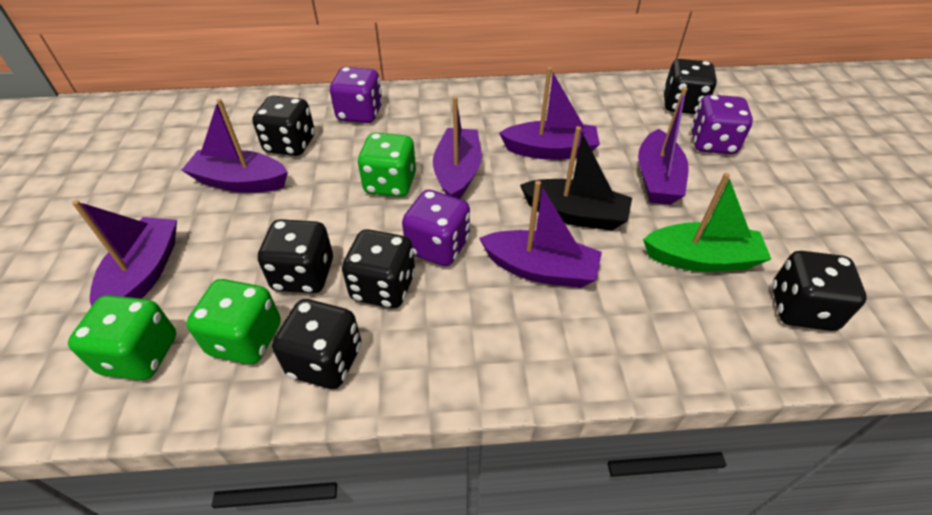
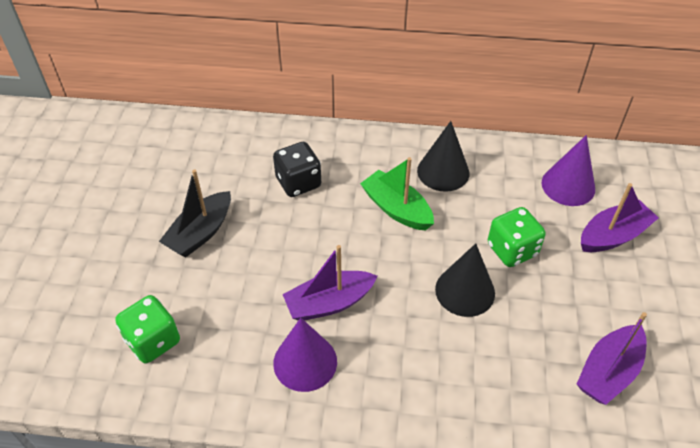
black cone: none = 0 -> [417,121,469,192] [435,243,495,317] = 2
black dice: [252,95,315,156] [258,219,333,293] [272,299,361,389] [342,229,416,308] [663,59,717,114] [772,251,867,331] = 6 -> [273,142,321,197] = 1
green dice: [68,295,176,380] [186,279,281,364] [357,132,416,197] = 3 -> [115,295,180,363] [488,207,546,267] = 2
purple boat: [72,200,177,306] [182,99,288,193] [433,96,482,199] [479,181,602,288] [499,67,600,159] [638,87,689,205] = 6 -> [282,245,377,321] [577,312,647,405] [581,183,659,252] = 3
purple cone: none = 0 -> [273,318,337,392] [542,135,595,206] = 2
purple dice: [330,67,383,123] [402,190,470,266] [691,95,753,154] = 3 -> none = 0

